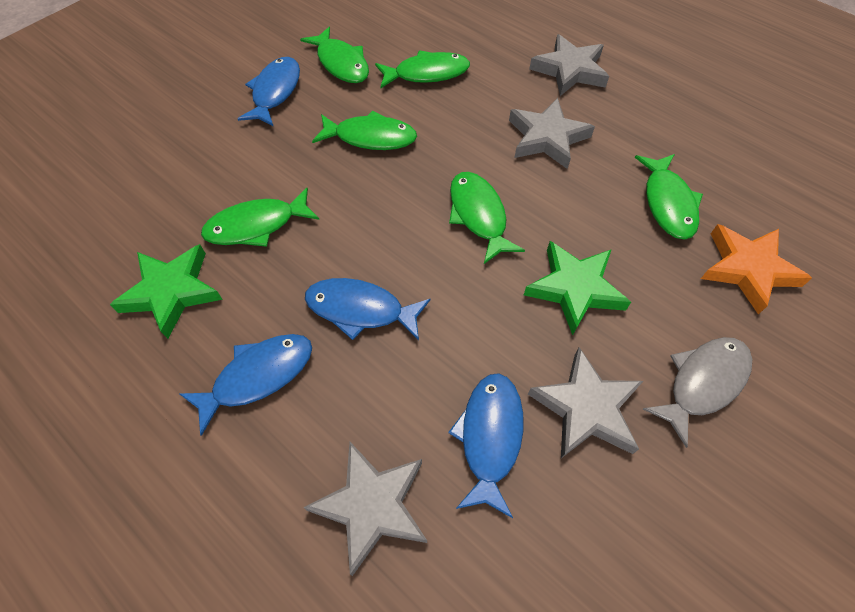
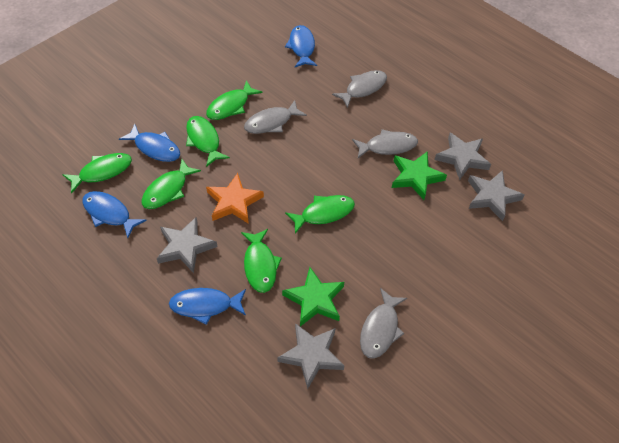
grey fish: [643,337,752,448] = 1 -> [244,100,307,134] [332,70,387,108] [352,129,418,158] [360,288,407,359] = 4

